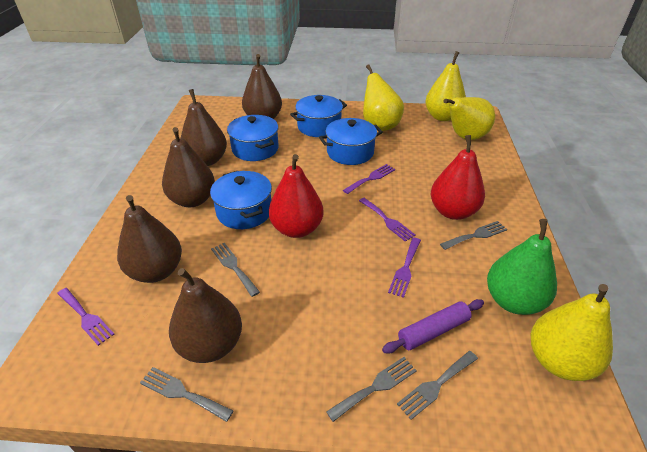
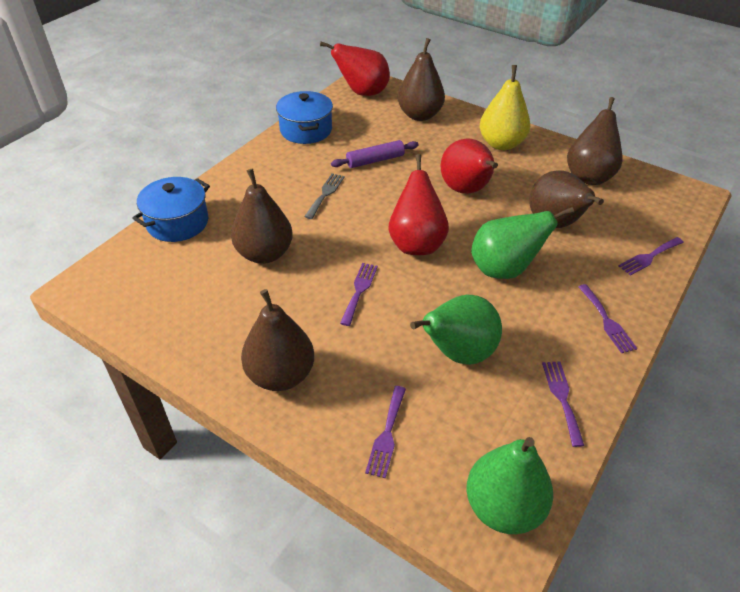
blue pot: [210,171,272,229] [227,115,279,161] [290,95,347,137] [319,118,383,165] = 4 -> [132,177,210,242] [276,91,333,144] = 2
green pear: [487,219,557,315] = 1 -> [410,295,502,365] [467,437,553,534] [471,207,574,279] = 3
grey fork: [140,367,233,422] [211,243,260,297] [326,357,417,422] [397,351,478,420] [440,221,507,250] = 5 -> [304,173,345,219] = 1
purple fork: [57,288,115,346] [343,164,395,194] [359,198,416,242] [388,238,421,298] = 4 -> [340,263,378,326] [365,386,406,478] [542,362,584,447] [578,284,637,353] [619,237,684,276] = 5
red pear: [269,154,324,238] [431,135,485,220] = 2 -> [320,42,390,96] [388,154,449,255] [441,138,498,194] = 3
yellow pear: [363,64,404,131] [425,51,466,121] [444,97,495,140] [531,284,613,381] = 4 -> [480,65,530,150] = 1

